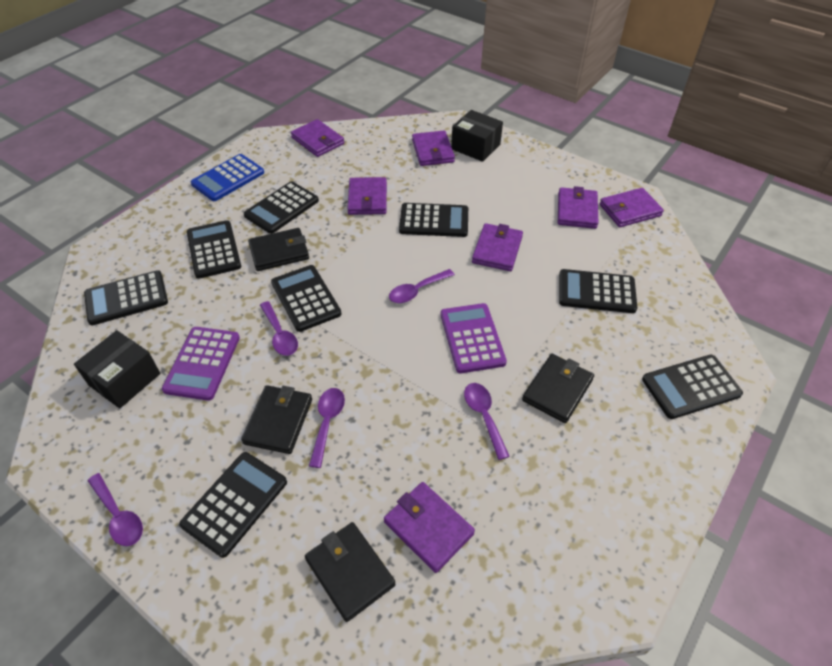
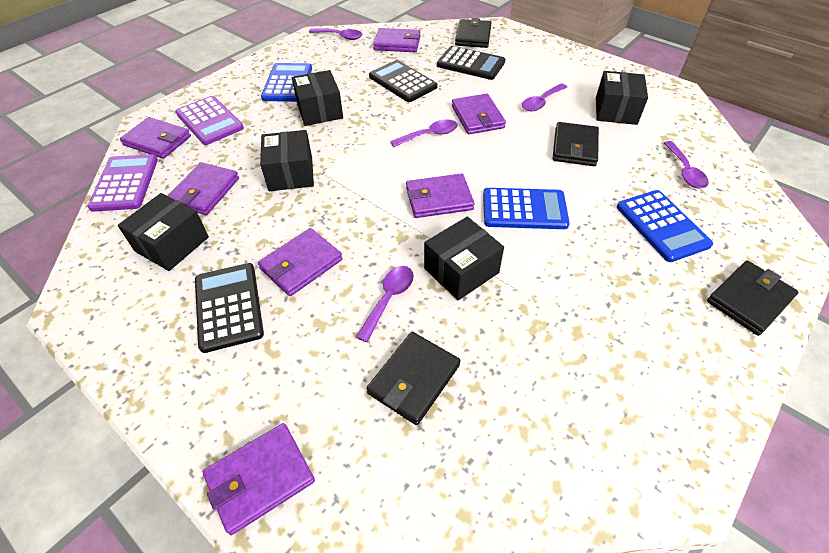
black box: [74,330,160,408] [451,110,503,162] = 2 -> [118,193,209,271] [260,130,314,191] [292,70,343,126] [424,217,504,300] [596,71,648,125] = 5
black calculator: [84,270,168,325] [179,452,287,558] [187,220,241,279] [244,181,319,234] [271,265,341,332] [399,203,468,237] [559,269,637,313] [642,355,743,419] = 8 -> [195,263,264,353] [369,60,437,102] [437,46,505,80] = 3
blue calculator: [191,154,264,201] = 1 -> [261,63,312,102] [483,188,570,229] [617,190,713,262] = 3

